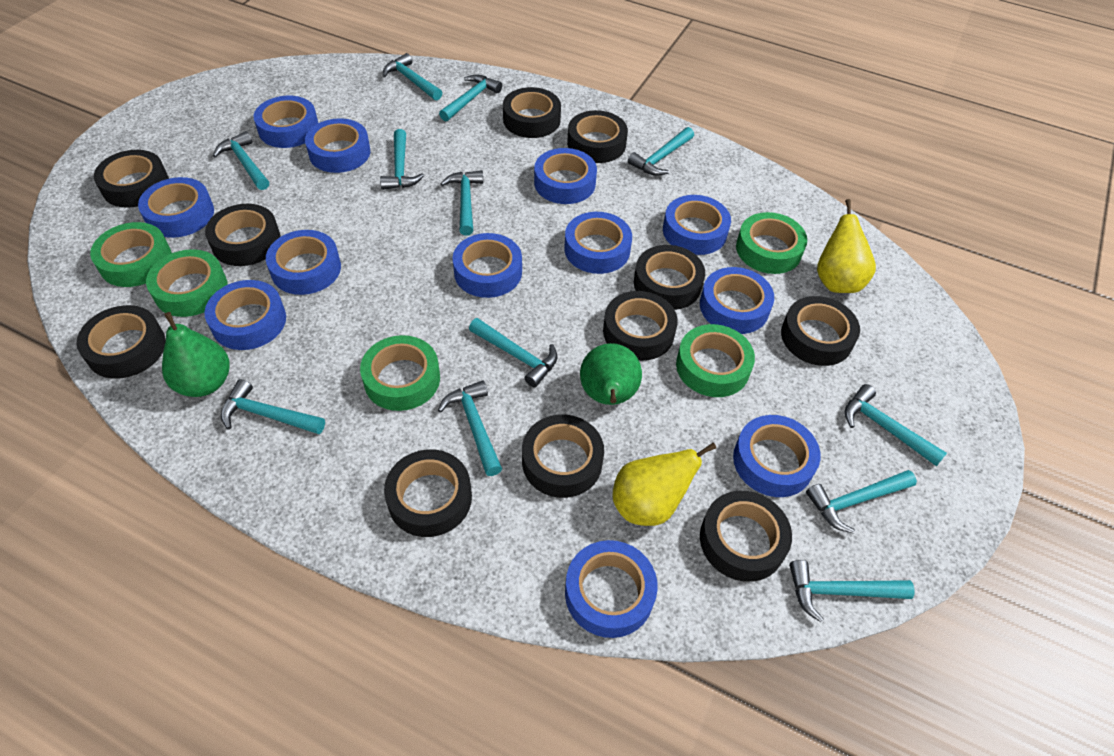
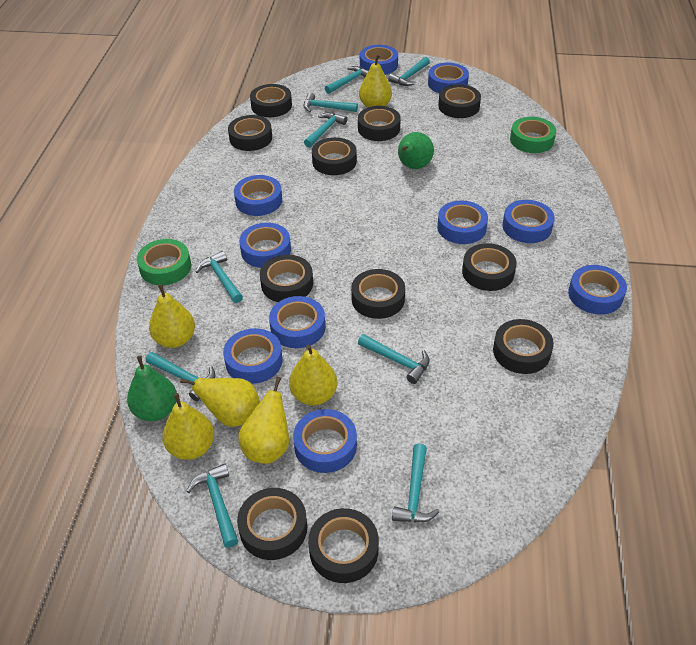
blue tape: [138,177,214,238] [204,280,286,350] [254,96,318,148] [266,230,341,295] [305,118,370,173] [453,233,522,298] [534,148,597,204] [564,212,632,274] [565,540,658,638] [663,195,731,255] [700,267,774,334] [733,415,821,497] = 12 -> [223,328,282,384] [234,175,282,216] [239,223,291,268] [269,296,325,348] [293,409,357,473] [360,45,398,75] [428,63,469,93] [437,201,488,244] [503,200,555,243] [568,265,627,315] = 10
green tape: [90,222,172,287] [146,249,228,317] [360,335,440,411] [676,324,755,397] [736,212,807,274] = 5 -> [137,239,191,285] [510,117,556,153] = 2
turquoise hammer: [213,131,269,190] [221,379,325,434] [380,129,424,190] [383,53,442,101] [438,380,502,476] [439,74,502,121] [440,170,483,236] [469,318,558,388] [628,127,694,176] [789,560,915,622] [806,470,917,534] [845,384,947,466] = 12 -> [146,352,215,401] [187,464,238,548] [196,251,243,303] [304,92,358,112] [304,113,347,148] [325,66,369,94] [358,334,430,384] [388,57,430,86] [392,443,439,522] = 9
yellow pear: [613,443,716,526] [817,199,876,293] = 2 -> [149,284,195,348] [162,393,214,460] [180,378,260,427] [238,377,289,464] [289,345,337,406] [359,55,392,108] = 6

